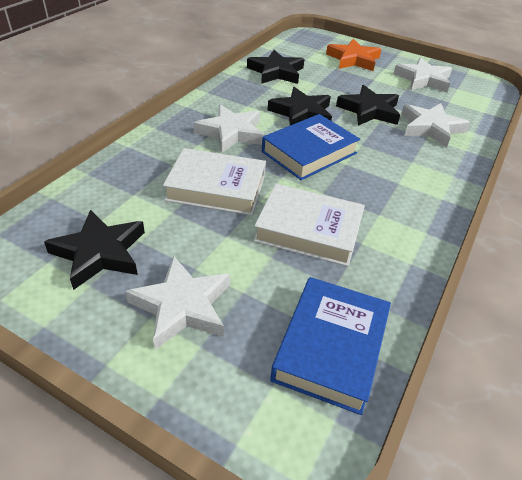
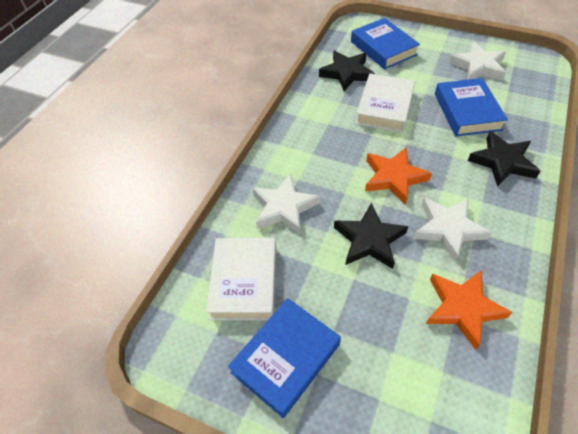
black star: [44,210,145,290] [247,50,305,84] [268,87,332,125] [336,85,400,126] = 4 -> [319,51,375,92] [334,203,408,269] [468,131,540,187] = 3
blue book: [262,114,360,180] [270,277,391,415] = 2 -> [228,298,341,418] [351,18,420,69] [435,78,508,136] = 3
orange star: [326,39,382,71] = 1 -> [365,148,432,205] [426,271,513,350] = 2
white star: [125,256,230,350] [194,105,264,153] [394,57,452,92] [401,103,470,148] = 4 -> [252,174,320,234] [414,198,492,262] [449,42,506,80] = 3

